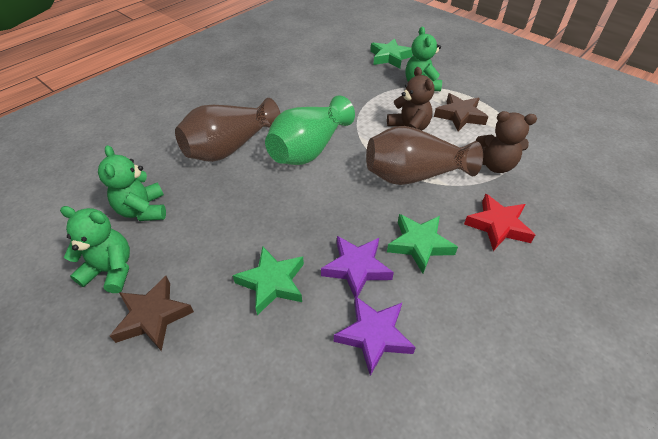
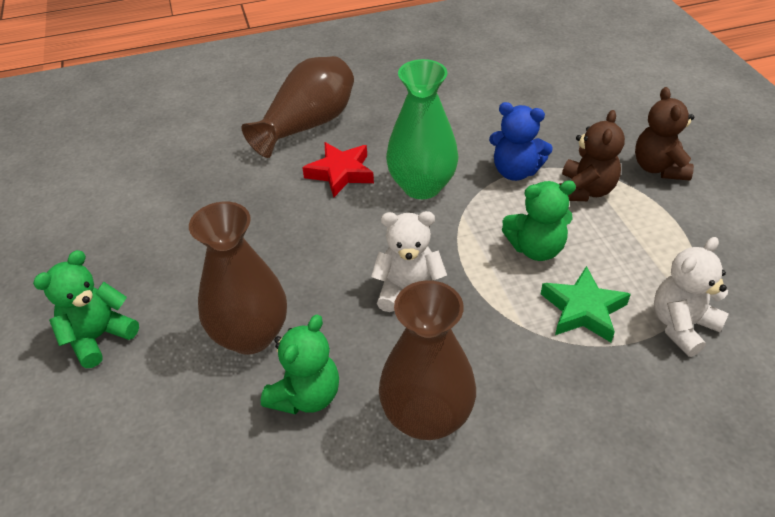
blue teddy bear: none = 0 -> [489,102,553,181] = 1
brown star: [110,276,194,351] [434,93,488,131] = 2 -> none = 0
brown vase: [175,98,281,162] [366,126,483,185] = 2 -> [189,202,287,354] [241,56,354,158] [379,280,476,440] = 3
green star: [233,246,304,315] [370,38,413,68] [387,214,458,274] = 3 -> [541,266,631,342] = 1
purple star: [321,236,394,298] [334,296,416,376] = 2 -> none = 0
white teddy bear: none = 0 -> [371,211,447,312] [654,237,729,357] = 2

